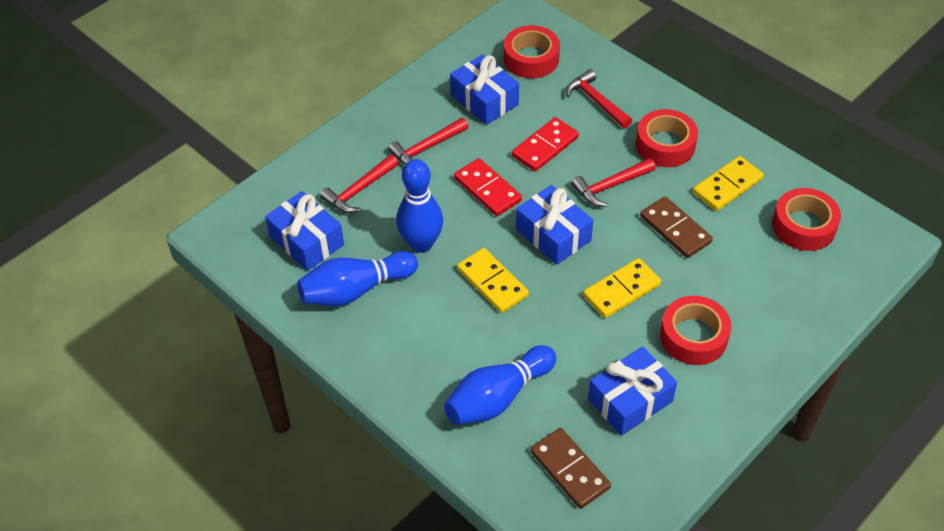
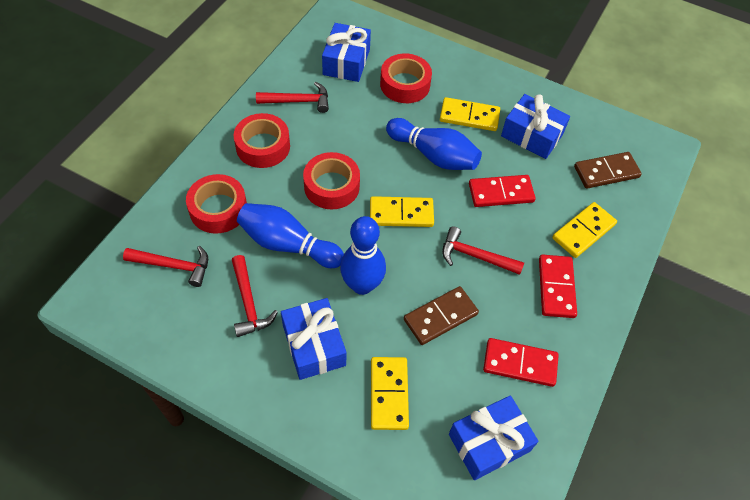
red domino: [454,158,522,216] [512,117,579,172] = 2 -> [469,175,536,207] [483,338,559,387] [539,254,577,318] = 3
yellow domino: [457,248,529,313] [583,258,661,318] [693,156,764,211] = 3 -> [370,196,434,227] [371,357,409,430] [440,97,500,131] [552,202,617,258] = 4

